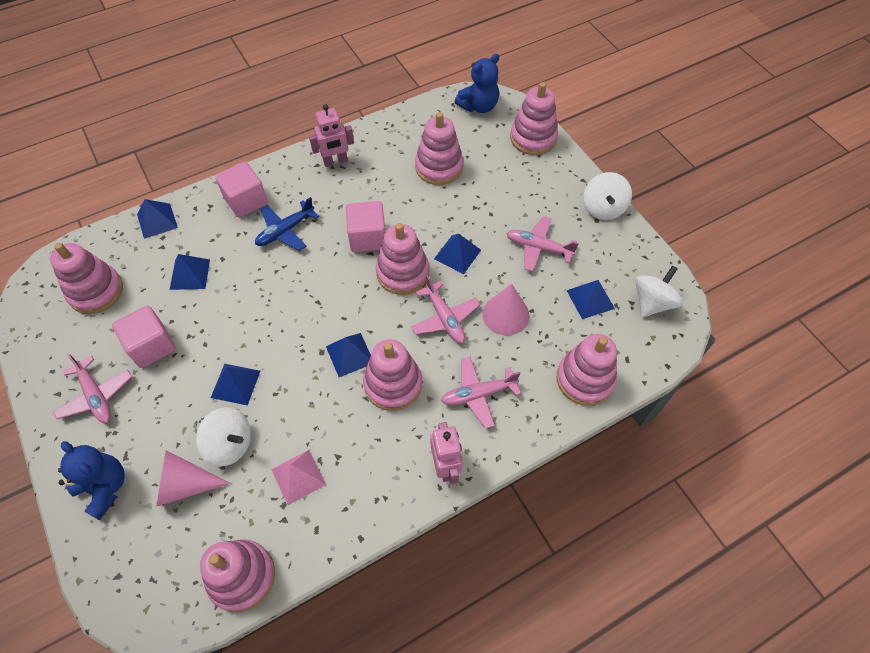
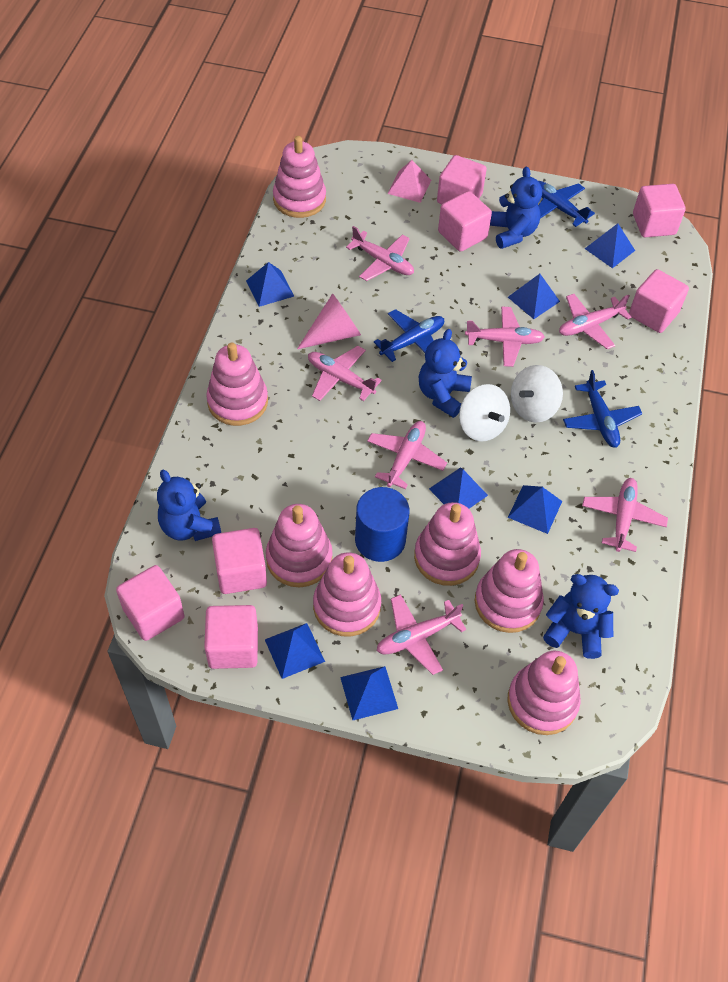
blue cylinder: none = 0 -> [355,487,409,562] = 1
blue plane: [255,197,319,251] = 1 -> [374,309,444,362] [538,181,595,227] [563,370,642,448] = 3
blue pyramid: [137,199,178,239] [170,254,210,290] [211,364,260,406] [326,333,371,377] [434,234,481,274] [566,280,615,319] = 6 -> [246,262,294,307] [265,623,325,679] [340,666,398,720] [429,468,488,509] [508,274,560,319] [508,485,562,534] [585,223,635,268] = 7
blue teddy bear: [58,441,125,520] [455,54,499,113] = 2 -> [157,470,221,541] [418,329,472,418] [490,167,542,249] [543,574,619,659] = 4
pink cone: [156,450,230,507] [482,284,530,335] = 2 -> [297,293,361,349] = 1
pink cube: [112,306,176,368] [215,161,268,218] [346,201,385,252] = 3 -> [116,565,185,641] [204,605,258,669] [212,528,267,594] [437,155,487,204] [438,191,492,252] [629,269,689,333] [633,184,686,237] = 7
pink plane: [53,354,132,423] [411,276,480,343] [441,357,521,428] [506,216,579,272] = 4 -> [308,346,382,401] [346,226,414,281] [367,421,447,489] [376,594,467,675] [465,306,545,367] [559,294,632,349] [582,478,668,552] = 7
pink robot: [309,104,354,167] [430,422,463,484] = 2 -> none = 0
white spinning top: [196,407,251,467] [583,172,632,220] [635,265,683,317] = 3 -> [459,384,510,442] [511,365,563,422] = 2

